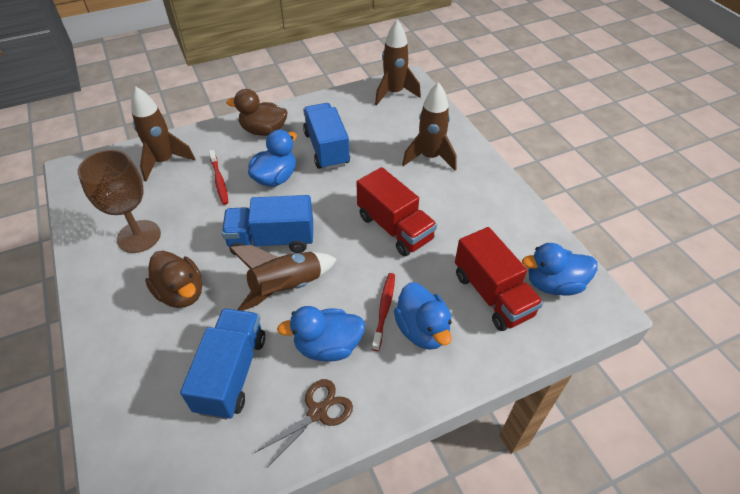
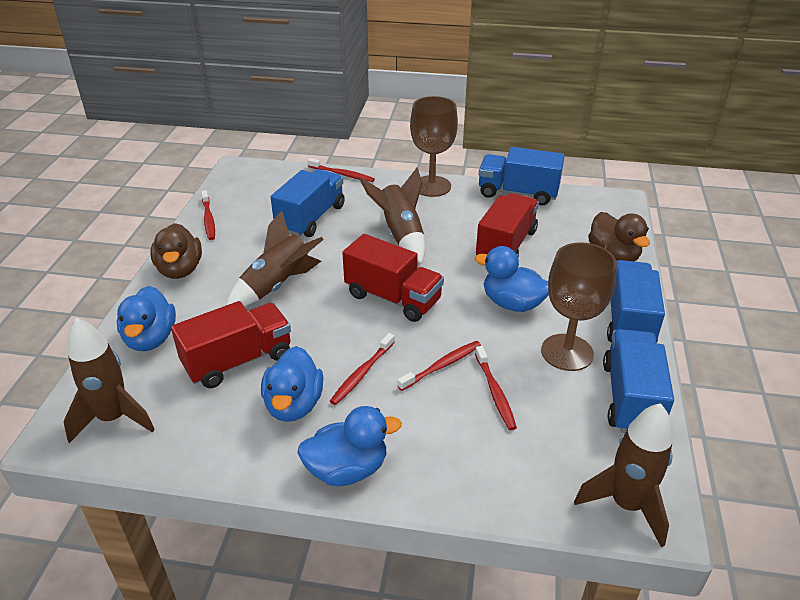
blue truck: [180,308,265,420] [222,195,313,255] [303,103,350,170] = 3 -> [271,169,345,237] [479,147,565,205] [603,329,674,433] [607,260,665,342] = 4
brown goblet: [77,150,161,253] = 1 -> [410,96,458,197] [541,242,617,371] = 2
brown scissors: [255,379,353,468] = 1 -> none = 0
red toothbrush: [209,150,229,205] [372,273,395,351] = 2 -> [201,190,215,240] [307,158,375,182] [330,333,395,405] [397,341,481,391] [475,346,517,430] = 5
red truck: [357,167,437,256] [455,227,543,331] = 2 -> [171,301,291,388] [342,234,444,322] [476,193,539,258] = 3

